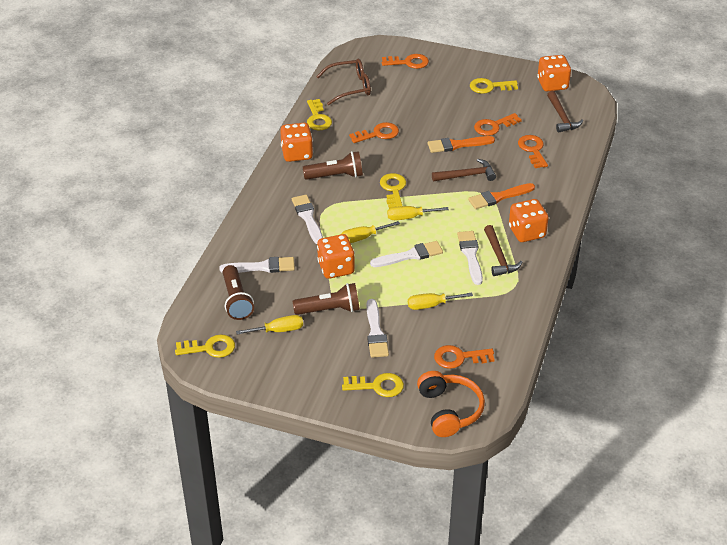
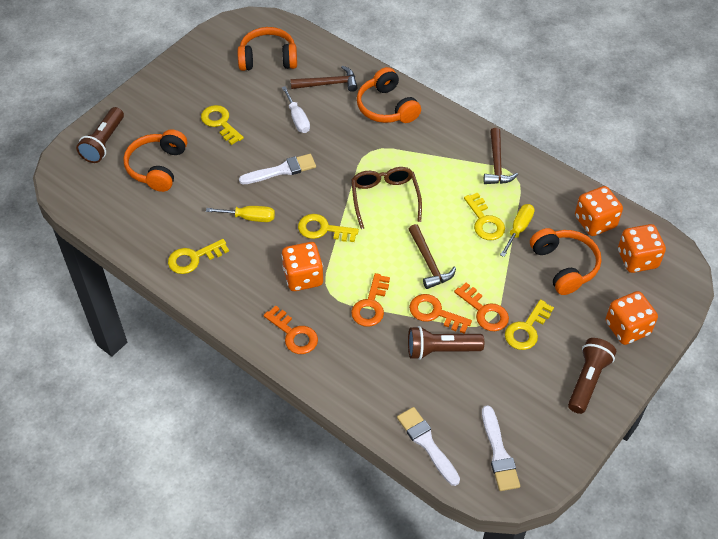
orange brush: [427,136,495,153] [468,183,535,209] = 2 -> none = 0
orange headphones: [417,371,485,437] = 1 -> [123,130,187,192] [238,27,297,71] [357,67,421,123] [530,228,602,295] = 4
orange key: [349,122,399,143] [382,54,429,69] [434,345,495,369] [474,113,522,136] [518,135,548,168] = 5 -> [263,306,318,354] [351,273,390,327] [409,294,472,334] [454,283,509,331] = 4
white brush: [219,257,295,273] [292,195,323,244] [367,299,389,358] [370,241,443,267] [457,231,483,285] = 5 -> [239,154,316,184] [397,407,460,486] [482,405,520,491] = 3
white screwdriver: none = 0 -> [282,86,310,133] = 1
yellow screwdriver: [236,315,303,335] [341,221,400,243] [387,206,449,220] [408,292,473,310] = 4 -> [206,206,275,222] [500,204,535,257] = 2

